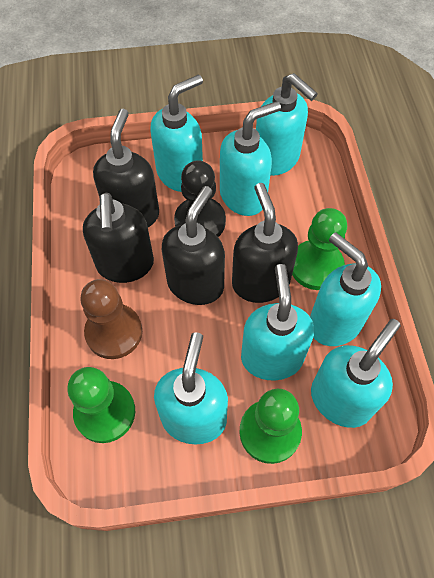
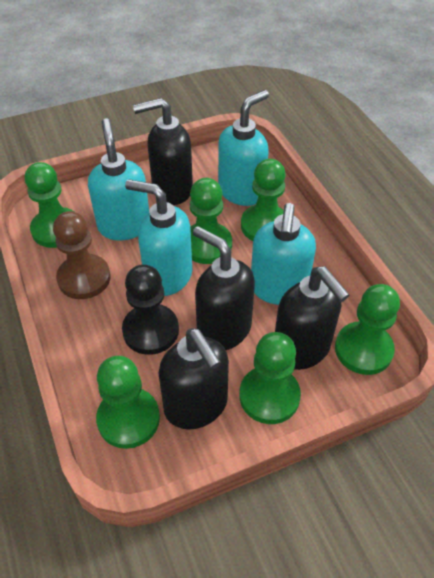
green pawn: [67,367,135,443] [239,389,302,464] [292,208,347,290] = 3 -> [25,162,74,248] [96,356,160,449] [190,178,232,264] [239,332,301,424] [241,159,286,241] [335,284,400,375] = 6
turquoise soap dispenser: [150,75,203,192] [154,332,228,444] [220,101,281,216] [241,264,314,380] [256,73,318,176] [310,232,381,346] [311,319,401,428] = 7 -> [88,118,149,240] [125,179,192,296] [218,90,269,206] [251,203,316,305] = 4

